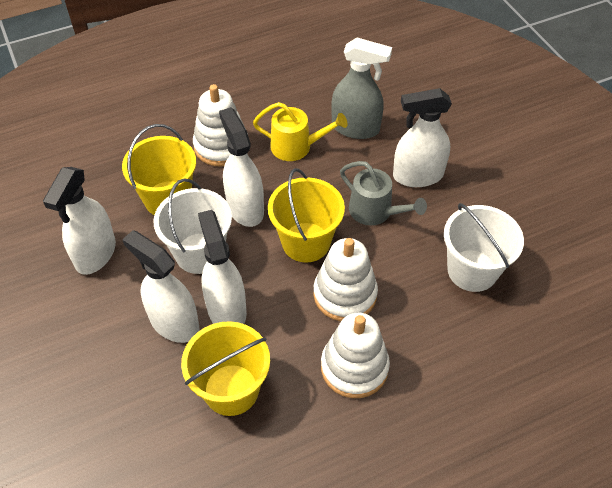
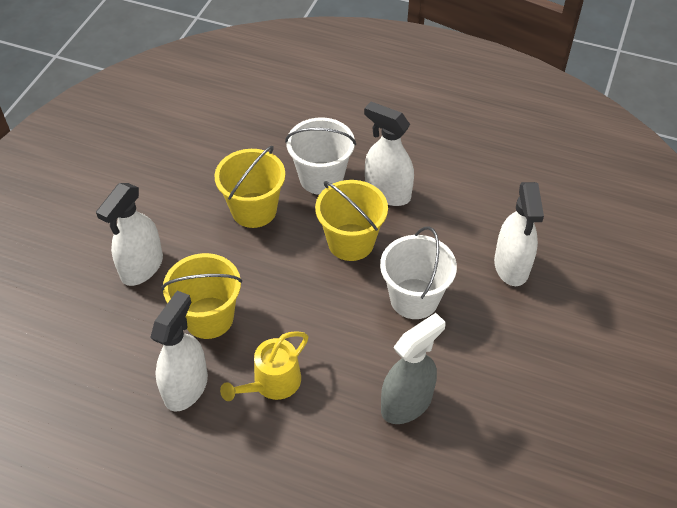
grey watering can: [340,161,427,225] = 1 -> none = 0
white spray bottle: [43,167,116,275] [122,230,199,343] [198,210,247,324] [219,107,264,227] [393,88,452,187] = 5 -> [96,183,163,286] [150,291,208,412] [364,102,414,206] [494,182,544,286] = 4
white stacking toy: [193,84,248,167] [313,238,378,321] [321,313,390,398] = 3 -> none = 0

